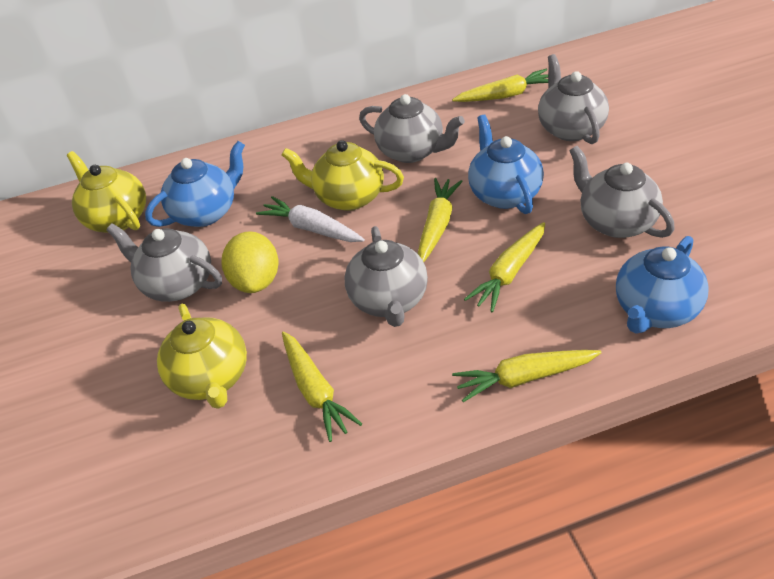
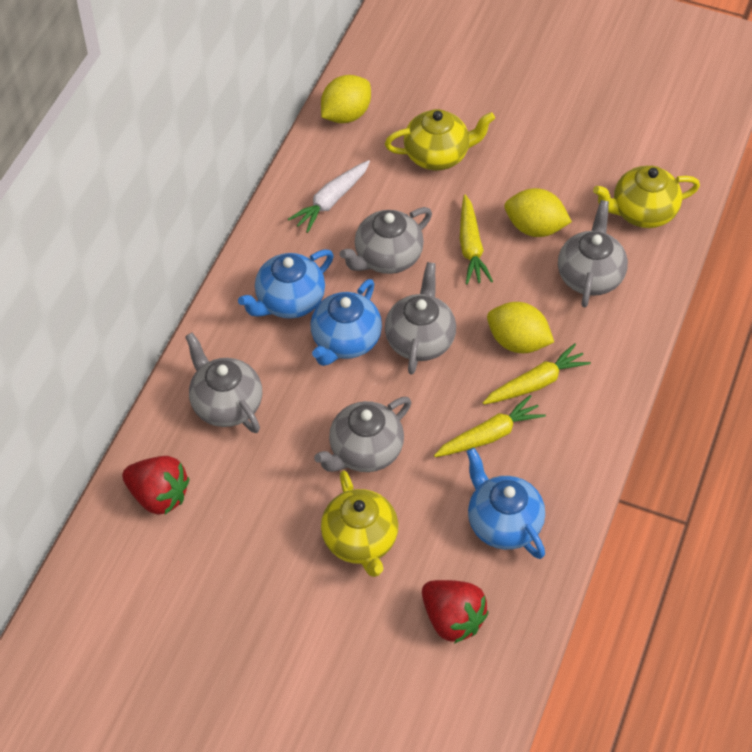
red strawberry: none = 0 -> [122,456,189,515] [422,580,489,644] = 2
yellow carrot: [282,332,362,442] [418,178,463,262] [452,69,549,102] [452,350,602,402] [464,222,545,312] = 5 -> [434,395,546,457] [460,195,493,284] [483,344,591,404] = 3
yellow lemon: [221,231,279,293] = 1 -> [321,75,371,123] [487,302,554,353] [504,188,572,237] = 3

